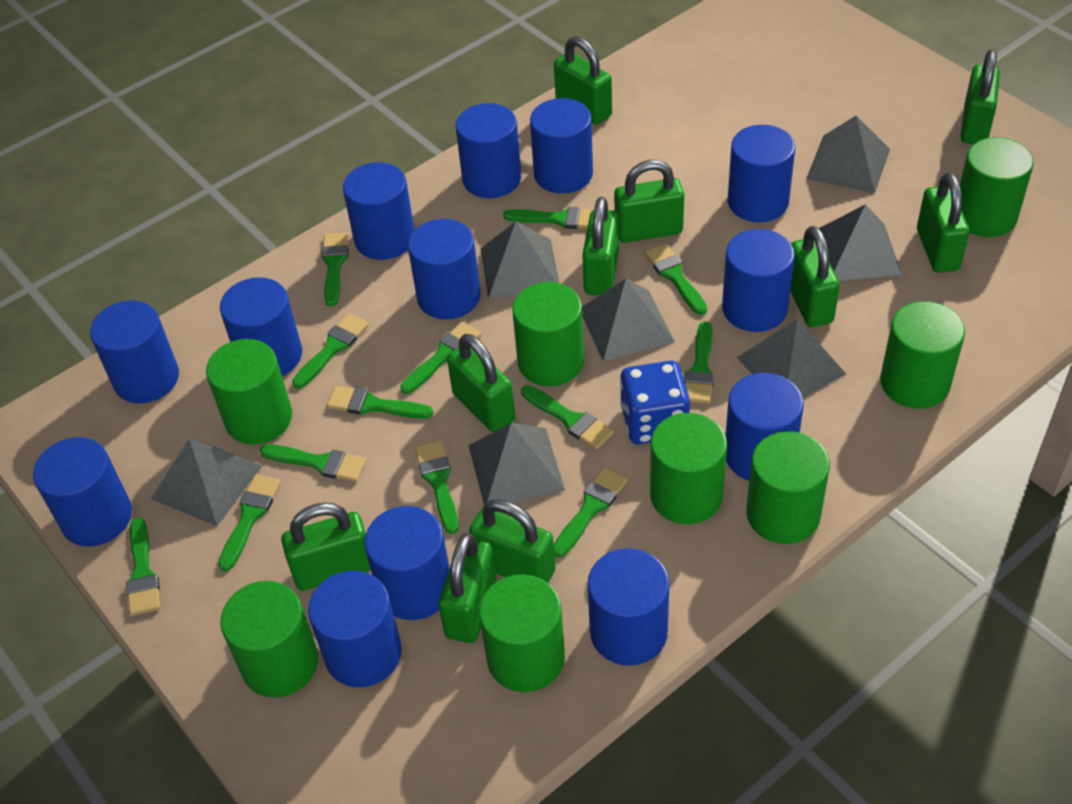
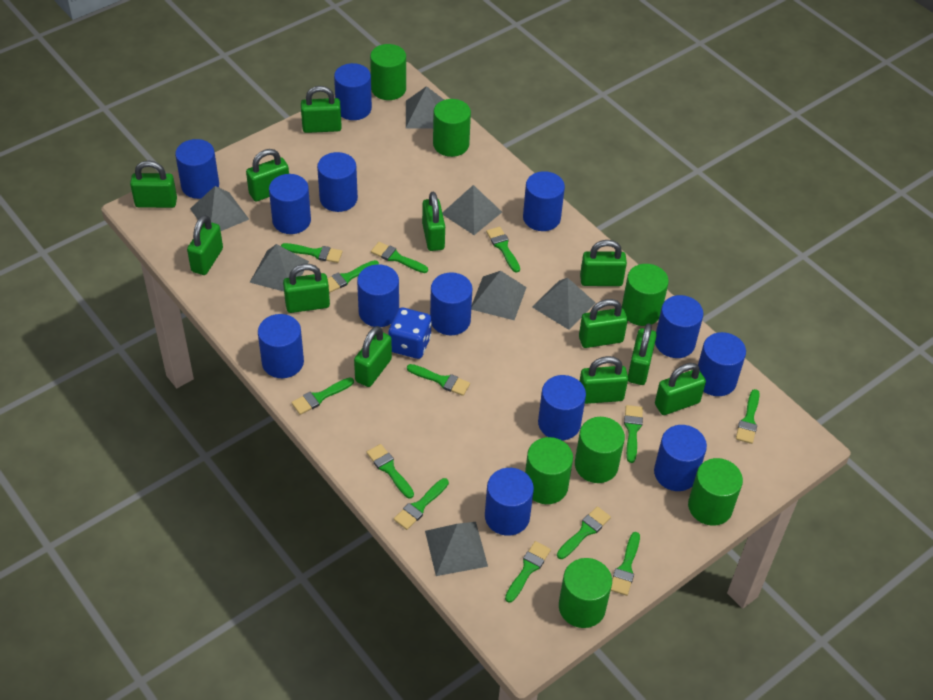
green cylinder: [206,339,292,445] [220,581,318,698] [479,574,565,692] [512,282,584,386] [650,413,727,524] [746,431,830,544] [880,301,965,409] [960,137,1034,237] = 8 -> [370,44,406,100] [433,99,471,157] [525,437,573,504] [559,558,612,628] [575,417,625,483] [622,264,669,326] [688,458,743,526] = 7
green padlock: [281,502,371,591] [438,533,496,643] [447,334,515,432] [469,499,556,583] [554,36,612,125] [582,197,619,295] [614,160,684,243] [790,226,840,327] [917,172,970,273] [961,50,1000,144] = 10 -> [130,161,177,208] [187,215,223,275] [246,149,289,201] [283,264,330,313] [301,86,342,133] [354,326,392,387] [422,192,445,251] [579,299,628,348] [580,240,627,286] [580,356,628,404] [628,323,657,385] [655,363,706,415] = 12

